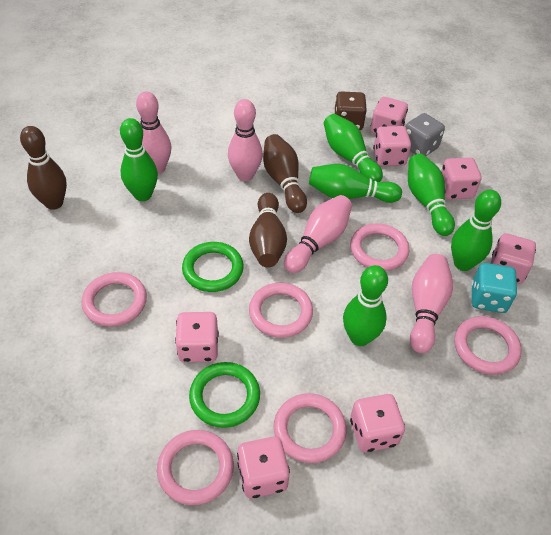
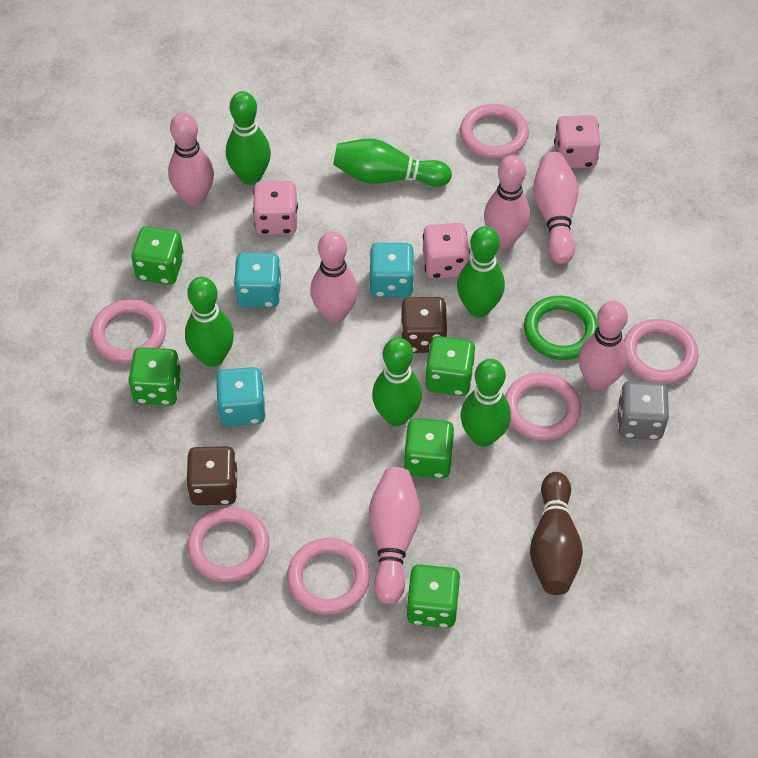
brown bowling pin: [20,126,67,210] [249,193,287,268] [263,134,307,213] = 3 -> [530,472,583,595] = 1
brown dice: [334,91,367,130] = 1 -> [186,446,237,505] [401,297,448,353] = 2
green dice: none = 0 -> [128,347,182,406] [131,227,184,285] [404,418,455,479] [407,564,461,628] [425,336,476,396] = 5
green ring: [182,242,244,292] [189,362,260,428] = 2 -> [524,296,598,360] = 1
pink bowling pin: [136,91,171,174] [228,99,263,181] [284,195,352,273] [410,254,453,353] = 4 -> [168,113,214,206] [310,232,358,323] [369,467,420,604] [484,155,530,248] [533,152,578,264] [578,301,628,390] = 6
pink dice: [175,312,219,362] [237,436,290,498] [350,394,405,452] [371,97,408,134] [373,126,411,166] [441,157,482,200] [491,233,536,284] = 7 -> [253,181,298,235] [423,223,470,279] [554,115,601,168] = 3
turquoise dice: [471,263,517,313] = 1 -> [216,367,266,426] [234,252,281,308] [369,243,414,298] = 3

